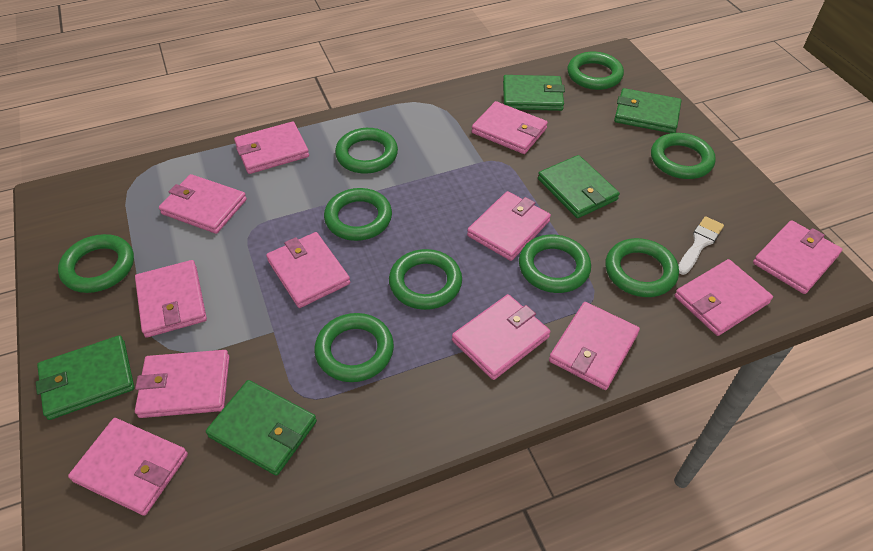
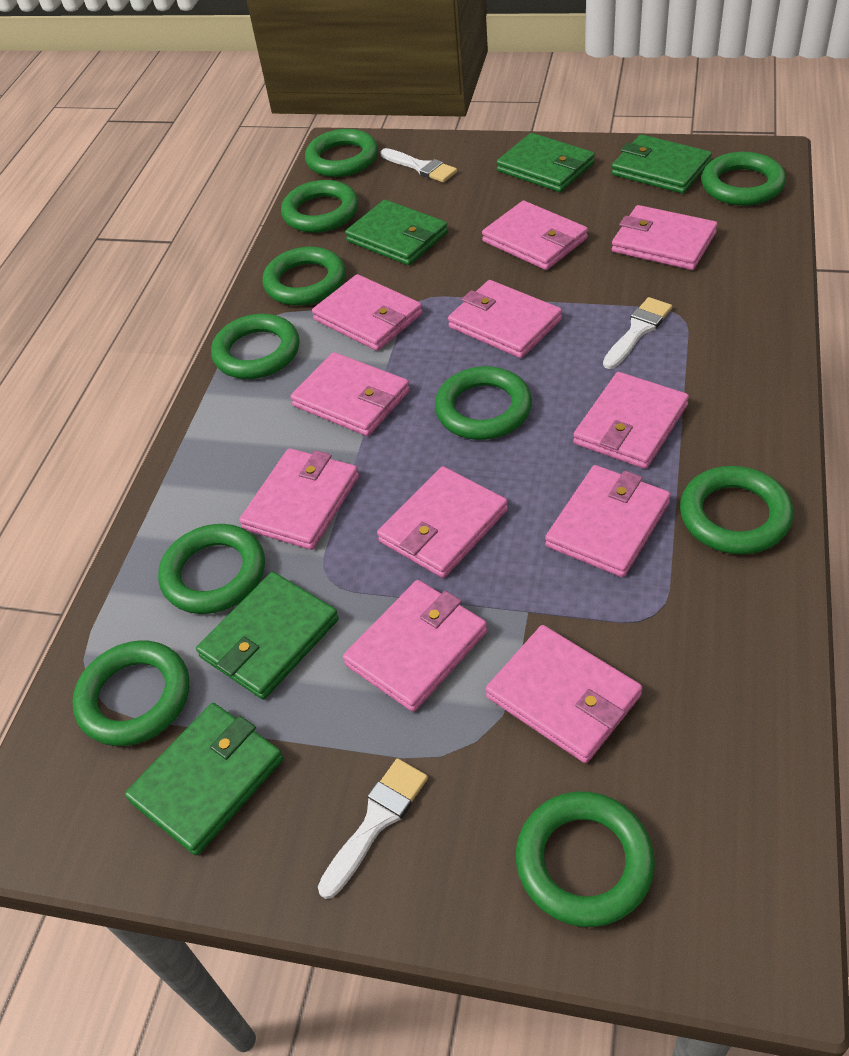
green ring: [58,234,134,293] [314,313,394,382] [324,188,392,241] [335,128,398,174] [389,249,462,310] [519,235,591,293] [567,52,624,90] [605,238,679,297] [651,133,716,179] = 9 -> [72,640,189,746] [158,524,265,614] [211,314,299,379] [262,247,345,306] [281,180,358,233] [305,129,378,177] [435,366,532,440] [516,792,655,927] [680,466,793,554] [701,152,786,206] = 10
pink wallet: [68,418,188,516] [135,260,207,338] [135,350,229,418] [159,174,247,234] [234,121,309,174] [266,232,350,308] [452,294,551,380] [467,191,551,261] [472,101,548,154] [549,302,640,390] [675,259,773,336] [753,220,842,294] = 12 -> [239,448,359,550] [290,352,410,436] [312,274,423,351] [343,580,487,712] [377,466,508,578] [448,280,562,358] [482,201,588,270] [485,625,642,763] [545,465,671,577] [573,372,689,469] [612,205,718,270] = 11
white brush: [678,216,724,275] = 1 -> [318,758,428,899] [380,148,457,183] [603,297,672,369] = 3

